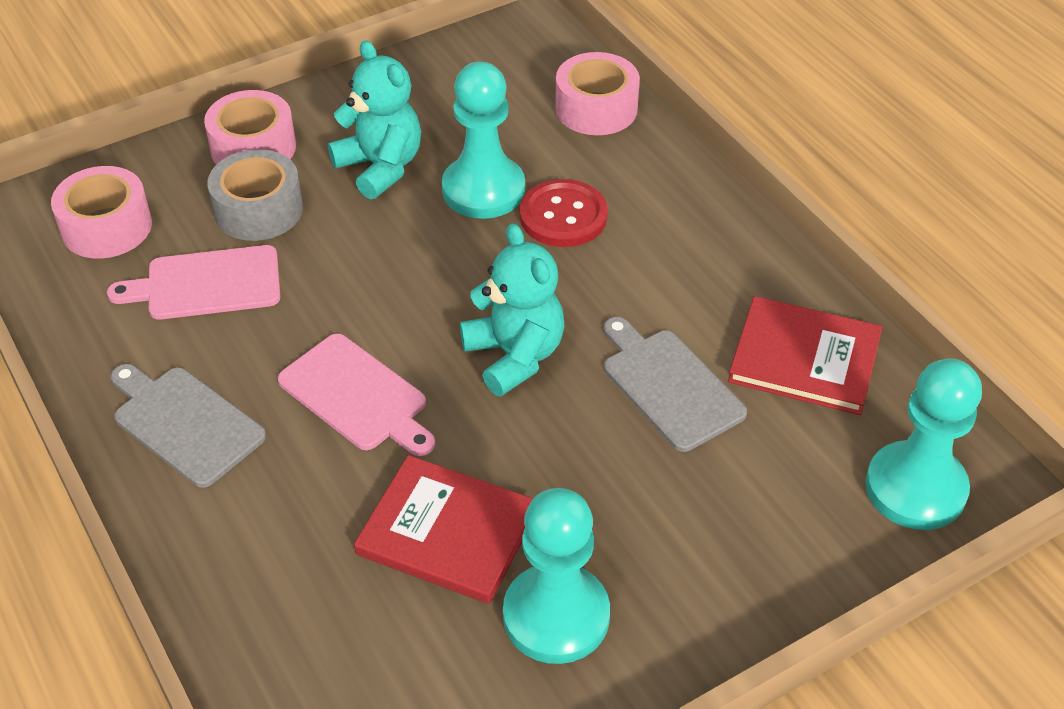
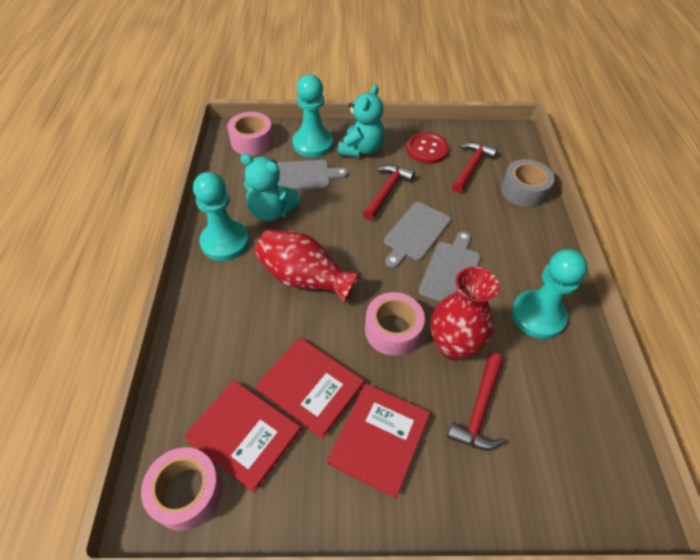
grey cutting board: [110,364,266,488] [603,317,747,452] = 2 -> [277,160,348,190] [384,202,451,268] [419,231,480,302] = 3
pink cutting board: [107,245,280,320] [278,334,435,456] = 2 -> none = 0
red book: [354,455,533,604] [728,296,882,415] = 2 -> [184,380,301,493] [255,337,364,439] [327,383,430,498] = 3
red hammer: none = 0 -> [363,165,415,220] [447,353,505,450] [452,142,498,193] = 3
red vase: none = 0 -> [254,229,360,303] [431,267,499,360] = 2

